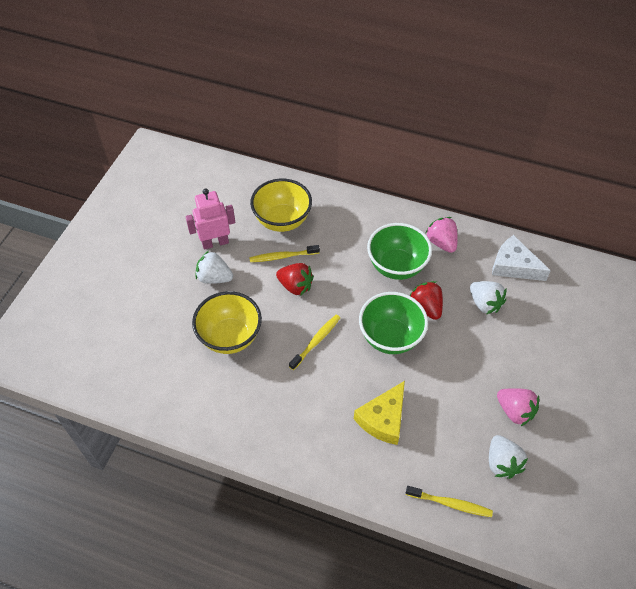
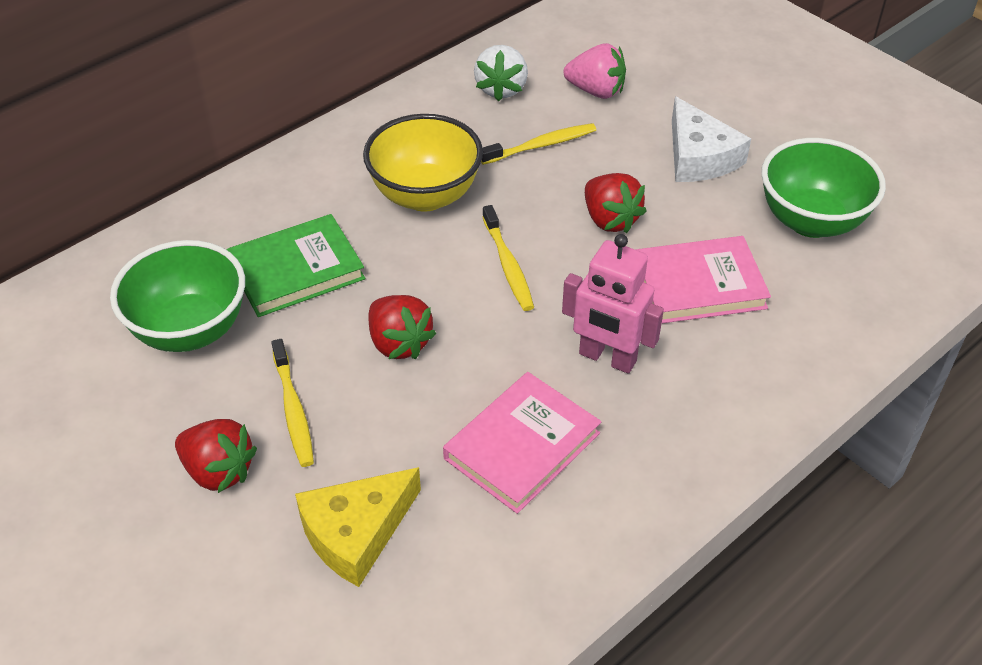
green book: none = 0 -> [226,214,365,317] = 1
pink book: none = 0 -> [443,372,601,514] [636,236,771,323] = 2
pink strawberry: [425,217,458,253] [497,388,539,427] = 2 -> [564,43,626,99] = 1
red strawberry: [276,263,314,296] [409,281,443,320] = 2 -> [175,419,257,493] [368,295,436,359] [585,173,646,233] = 3
white strawberry: [196,251,233,284] [470,281,506,314] [489,435,528,479] = 3 -> [474,45,528,102] = 1
yellow bowl: [192,291,262,354] [250,179,312,232] = 2 -> [363,114,483,212] = 1

